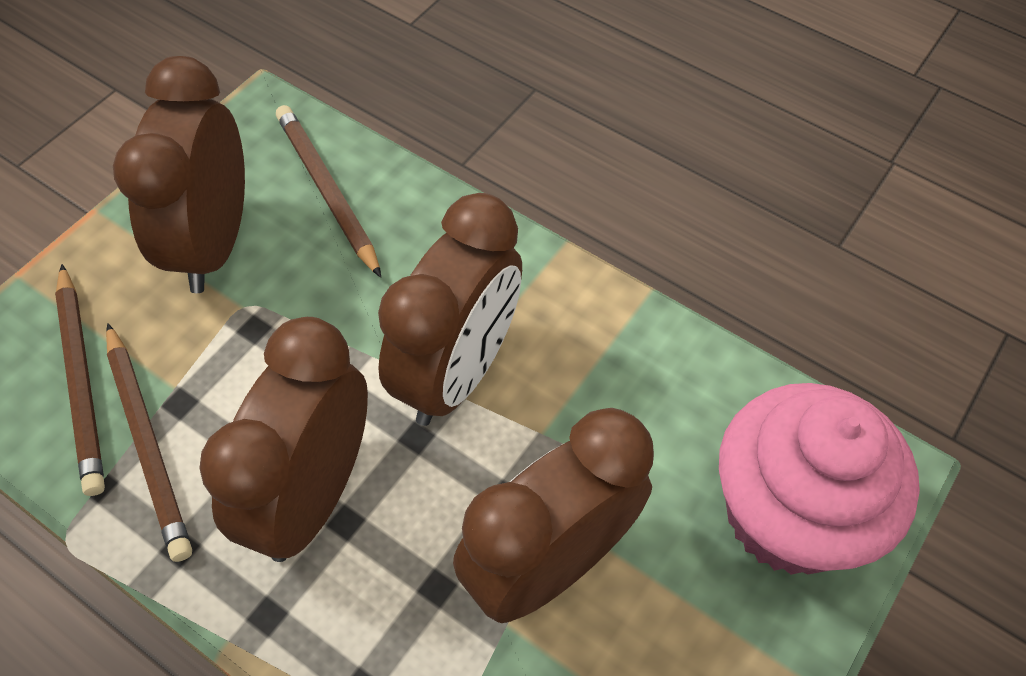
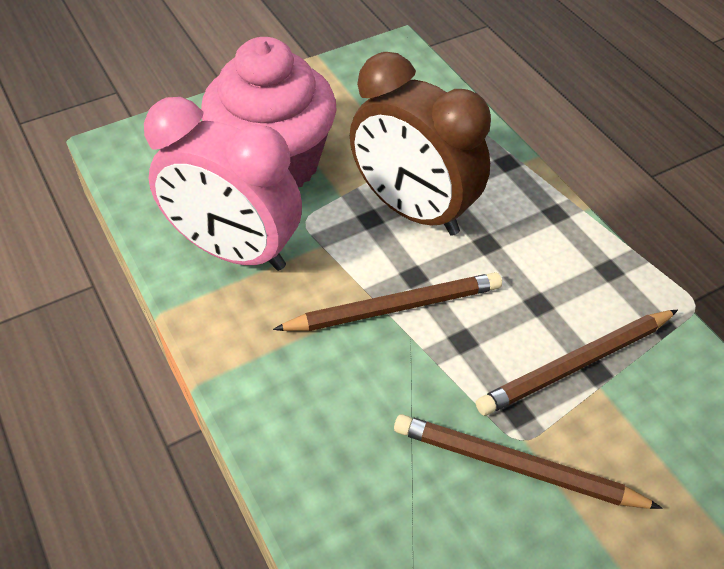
brown clock: [113,56,245,293] [199,317,368,562] [378,193,522,426] [453,408,654,623] = 4 -> [350,52,491,236] = 1
pink clock: none = 0 -> [144,97,302,271] = 1

